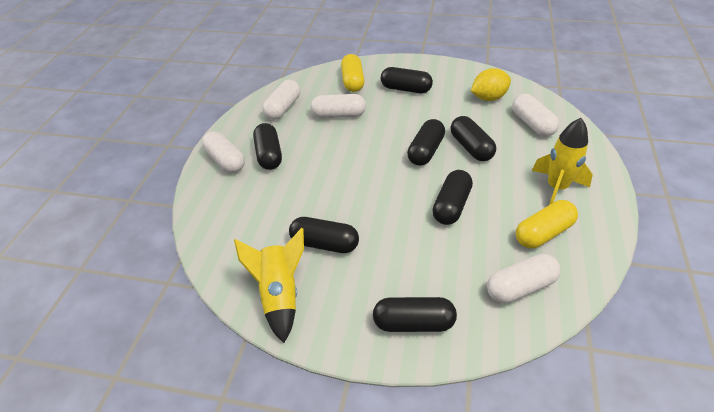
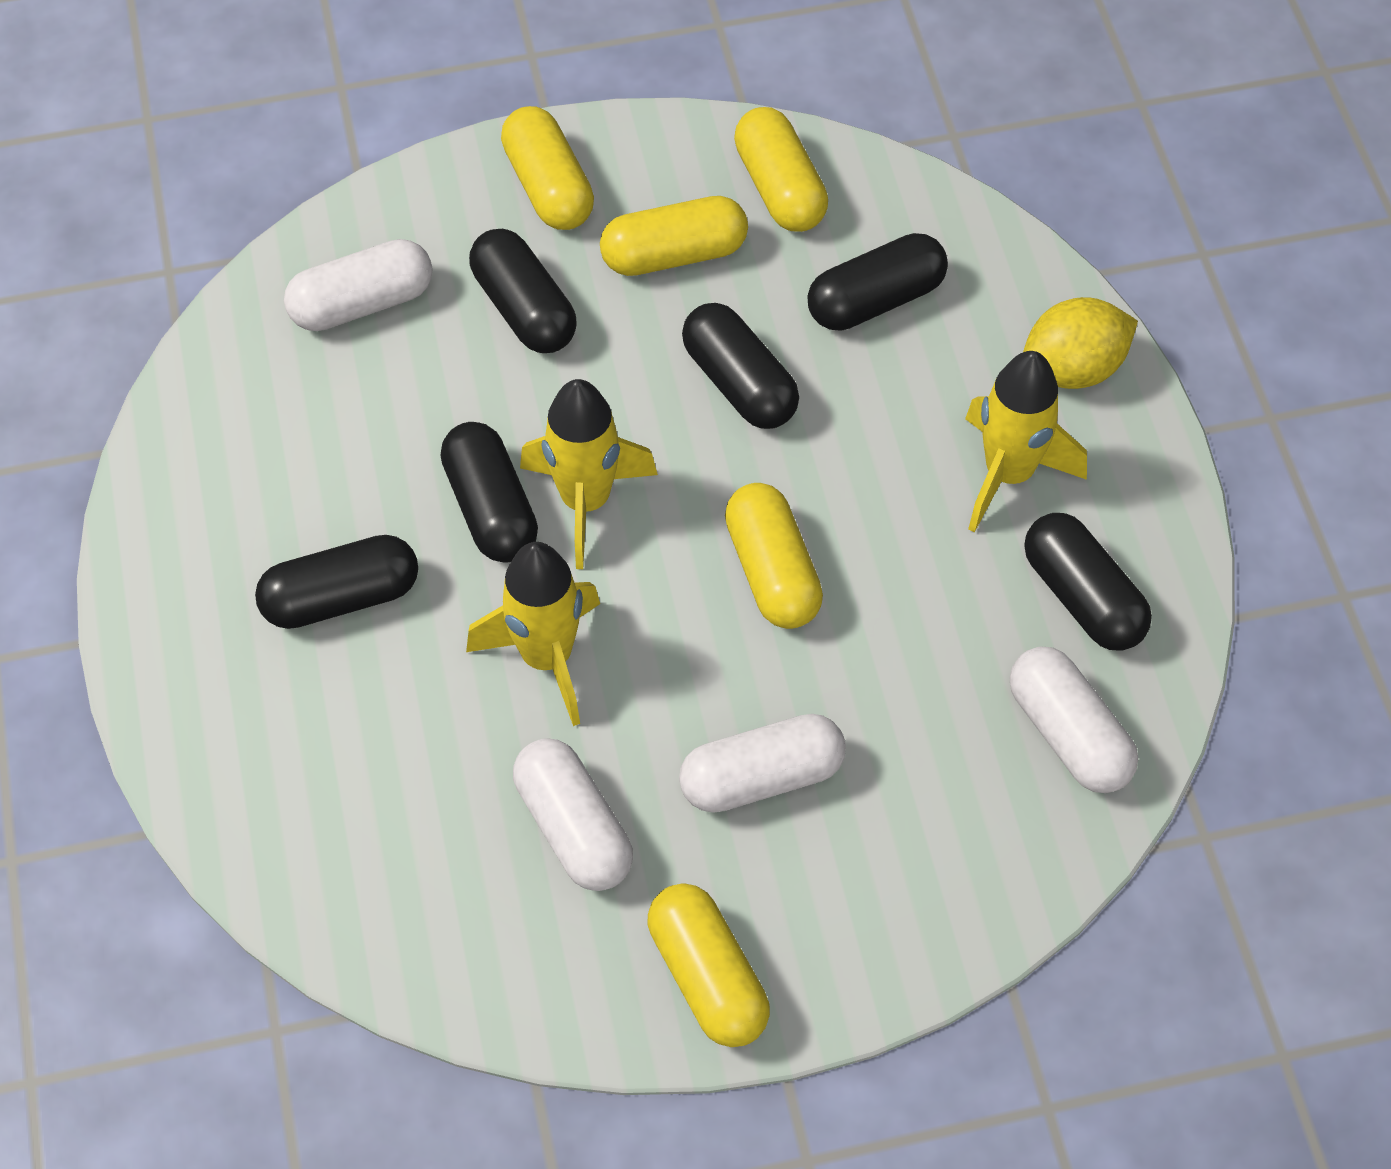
black capsule: [253,123,282,170] [289,217,359,253] [373,297,457,332] [381,67,433,93] [407,119,445,166] [433,170,473,225] [451,116,496,161] = 7 -> [255,535,418,629] [441,422,538,563] [469,229,577,353] [682,303,799,429] [807,233,948,331] [1025,513,1152,651] = 6
white capsule: [202,131,245,173] [262,80,300,120] [310,94,366,118] [487,254,561,304] [512,94,559,137] = 5 -> [284,239,433,331] [513,738,633,891] [679,714,846,813] [1010,647,1138,793] = 4
yellow capsule: [341,54,364,92] [516,200,578,248] = 2 -> [501,106,594,230] [600,196,748,276] [648,884,770,1047] [725,483,823,629] [734,107,828,232] = 5
yellow rocket: [234,228,304,343] [532,118,593,205] = 2 -> [466,542,600,726] [520,379,658,569] [965,351,1087,532] = 3

